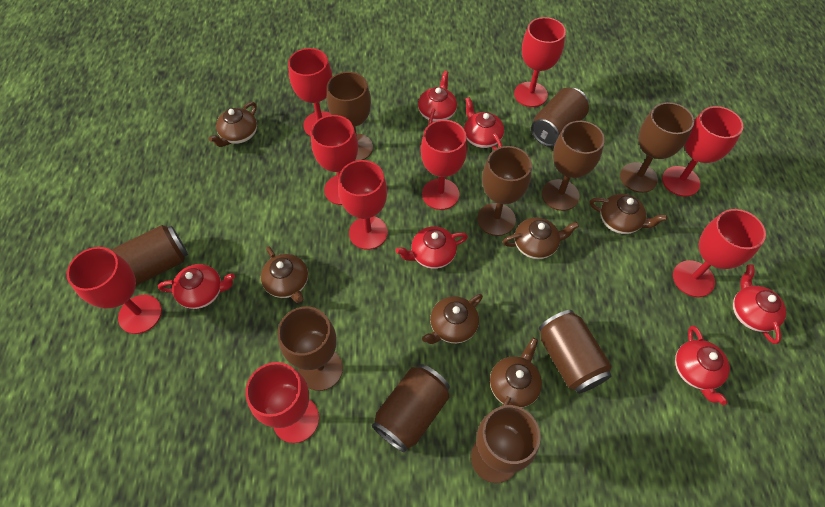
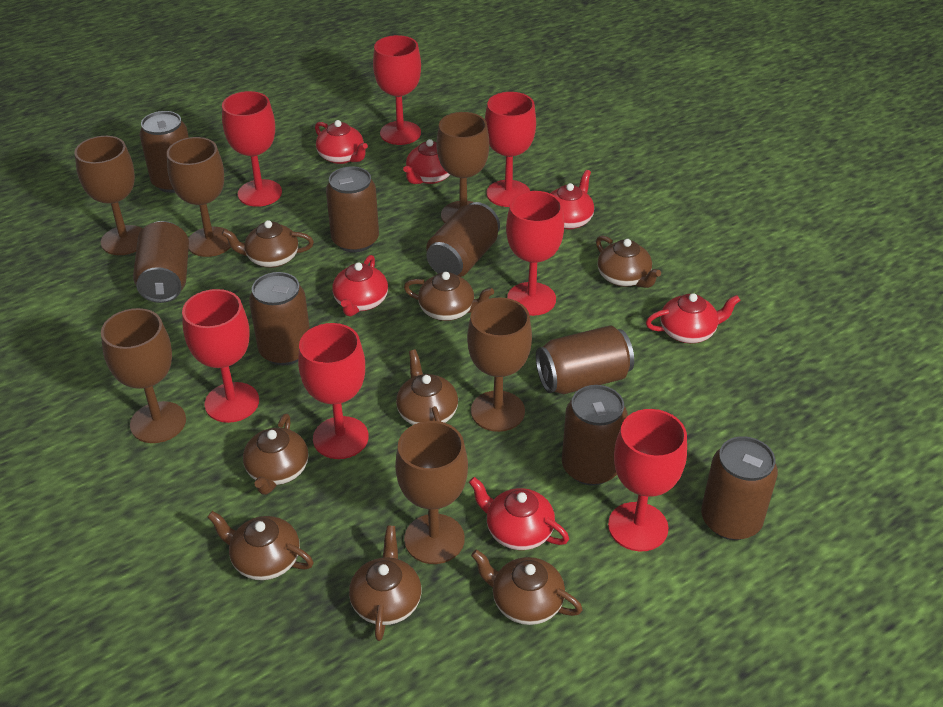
brown can: [112,225,188,286] [372,364,450,453] [531,88,589,147] [539,310,612,394] = 4 -> [133,221,189,303] [139,111,189,193] [249,272,310,365] [326,166,379,252] [426,202,500,277] [536,325,634,394] [562,385,628,486] [701,436,778,540] = 8
brown teapot: [209,102,257,147] [261,246,308,303] [422,294,483,344] [490,338,542,408] [503,217,579,259] [590,194,667,234] = 6 -> [207,511,313,580] [222,220,314,268] [243,414,309,495] [349,526,422,641] [396,350,458,425] [404,272,494,321] [471,550,583,625] [596,236,661,288] = 8
red goblet: [67,247,162,334] [245,362,319,443] [288,48,333,136] [311,115,358,205] [338,160,388,250] [421,120,467,210] [514,17,566,107] [662,106,743,196] [673,209,766,297] = 9 -> [182,289,259,423] [222,91,282,207] [298,323,369,459] [373,35,421,145] [485,92,536,207] [506,191,564,316] [608,409,687,551] = 7

